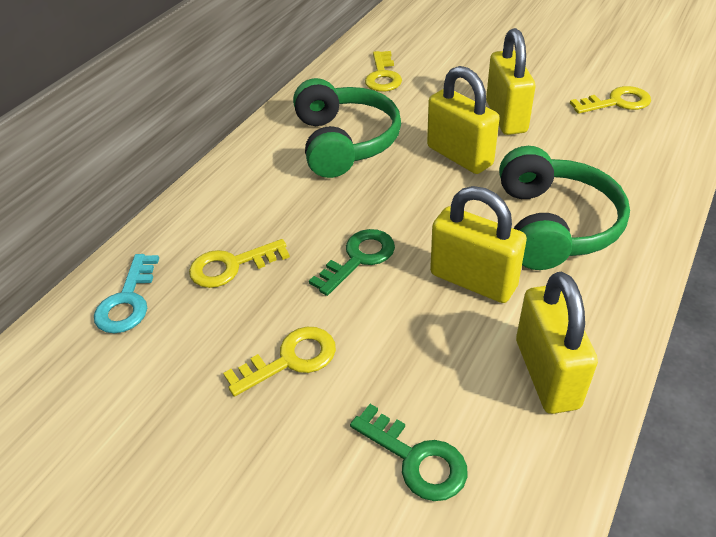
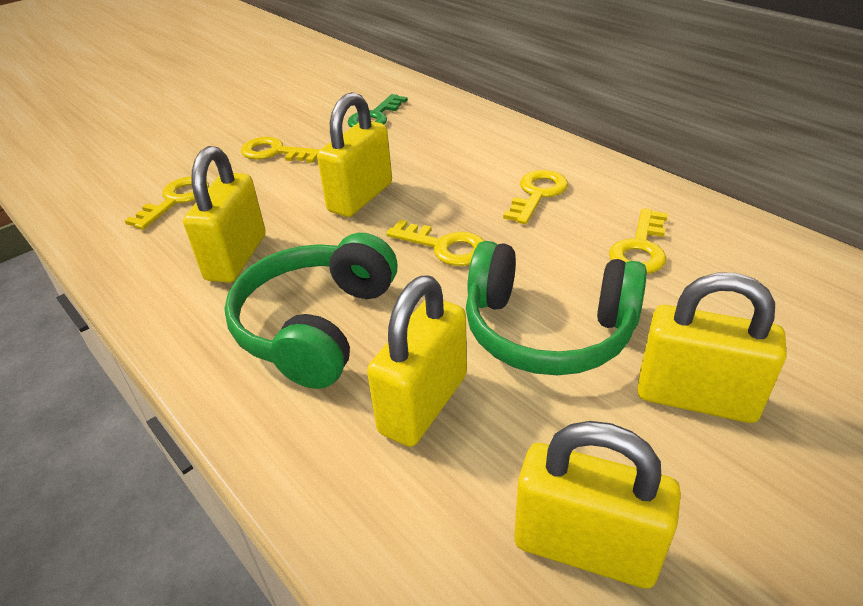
green key: [309,229,395,296] [350,404,468,501] = 2 -> [348,94,408,128] = 1
turquoise key: [94,254,159,333] = 1 -> none = 0
yellow key: [189,239,290,288] [223,327,336,397] [365,51,402,91] [570,86,651,114] = 4 -> [125,176,209,230] [241,137,320,163] [386,220,484,266] [503,170,568,224] [609,208,668,274] = 5
yellow padlock: [427,66,500,174] [430,186,527,303] [486,28,536,135] [516,272,598,414] = 4 -> [183,146,266,283] [317,92,392,217] [367,275,467,447] [514,421,681,589] [637,273,787,423] = 5

